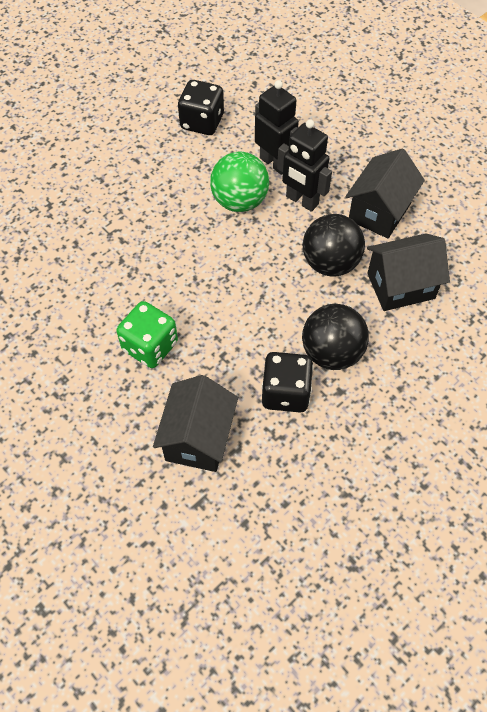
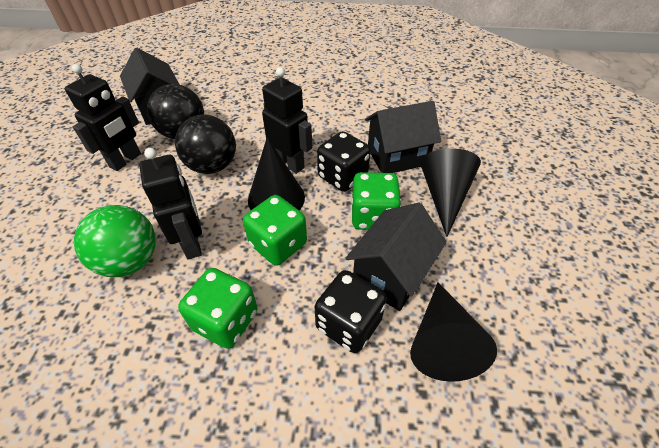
black cone: none = 0 -> [248,137,305,210] [410,283,497,382] [420,148,481,237] = 3
black robot: [255,80,299,175] [277,119,332,212] = 2 -> [65,64,141,171] [139,148,202,260] [262,67,312,174] = 3
green dice: [116,301,178,368] = 1 -> [178,268,258,349] [243,195,307,266] [352,172,401,230] = 3

